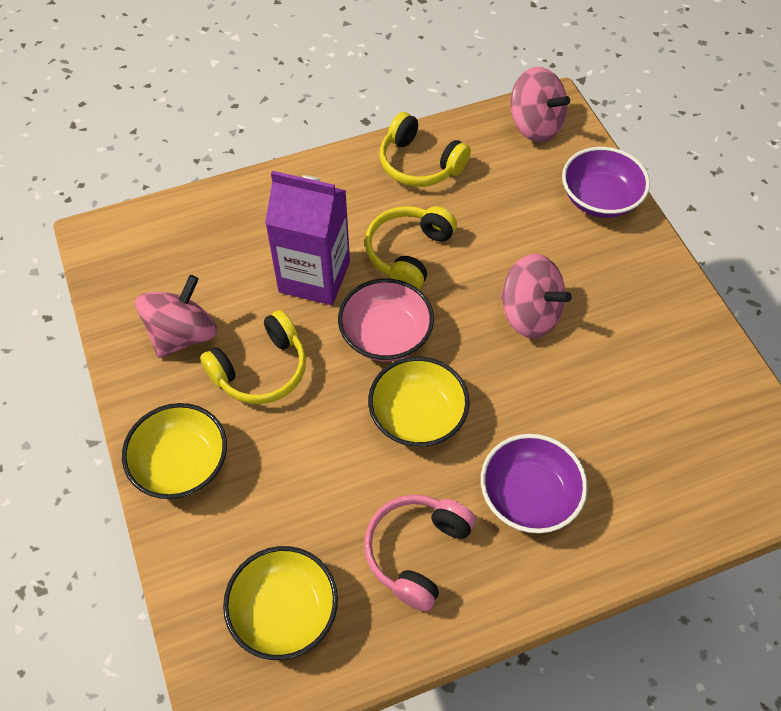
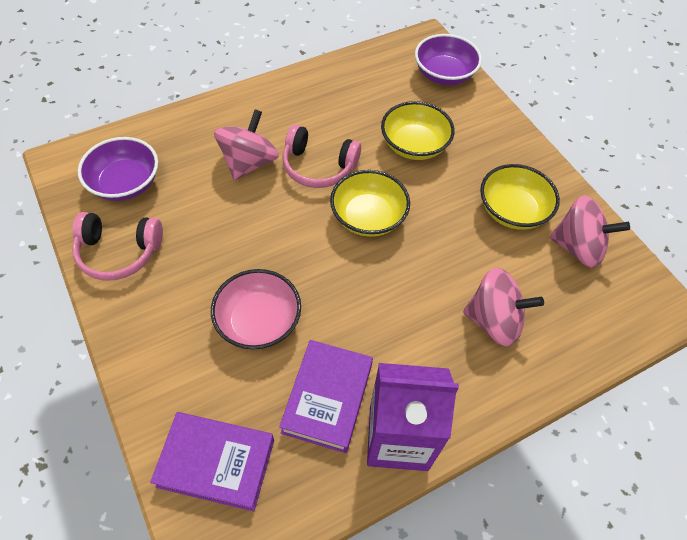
pink headphones: [364,494,476,612] = 1 -> [72,212,163,281] [283,125,361,188] = 2
purple book: none = 0 -> [150,412,274,511] [279,340,373,453] = 2
yellow headphones: [200,310,306,404] [365,206,457,289] [380,112,471,187] = 3 -> none = 0

